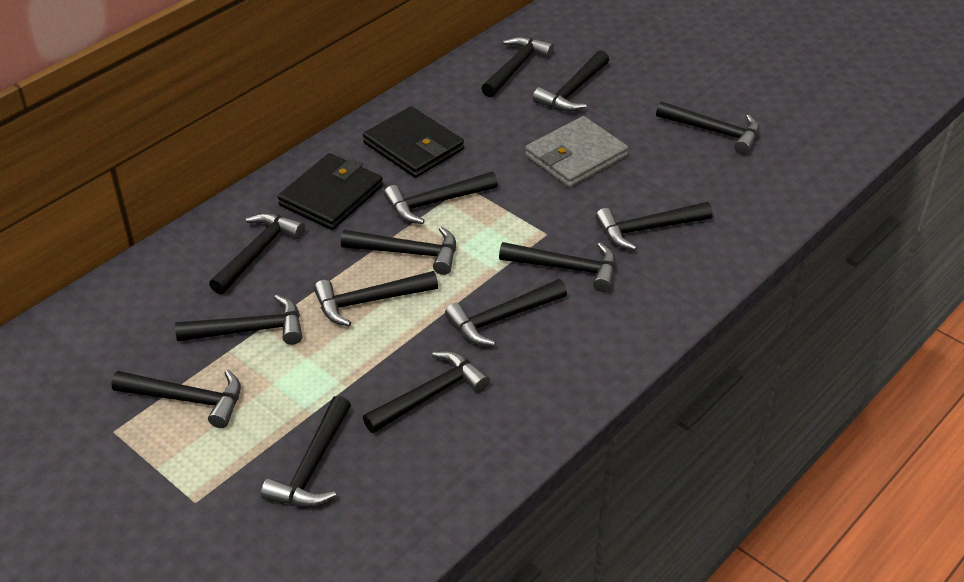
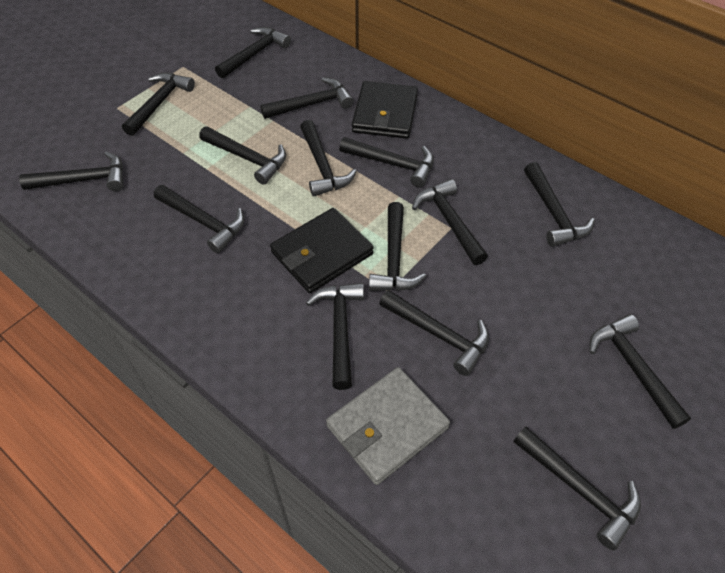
black hammer: [112,370,241,428] [175,294,302,345] [209,213,305,295] [261,396,351,507] [314,271,438,326] [341,226,456,275] [363,351,490,433] [384,172,498,224] [445,279,567,346] [481,36,554,97] [499,242,616,292] [533,50,609,112] [595,202,713,251] [656,101,760,155] = 14 -> [19,151,123,191] [122,73,195,136] [154,185,244,253] [199,126,286,185] [215,27,291,78] [260,77,354,119] [300,120,357,197] [306,283,364,390] [339,137,434,187] [369,202,426,291] [379,290,489,376] [412,179,488,265] [513,427,641,551] [524,162,595,247] [589,314,691,429] = 15

